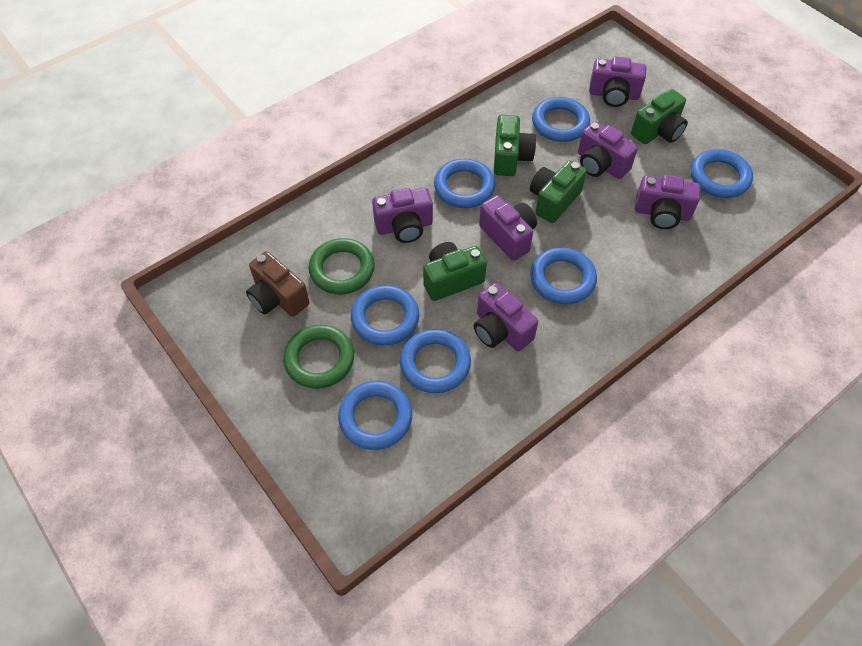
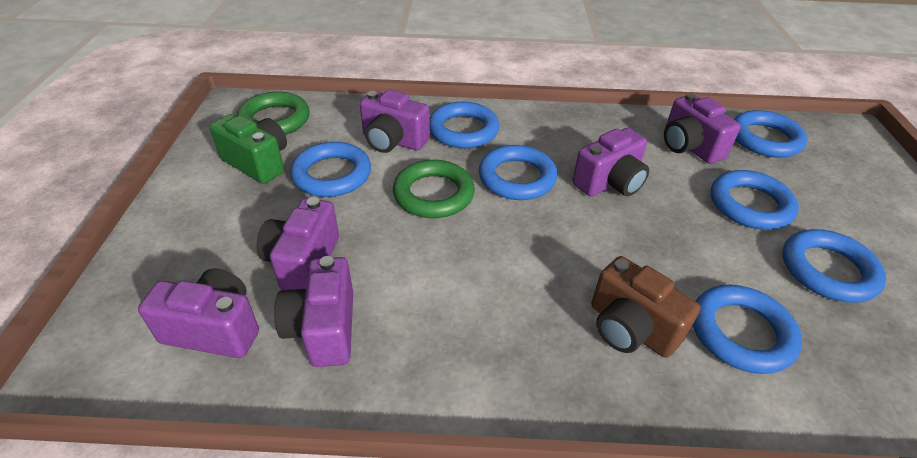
green camera: [423,242,487,301] [494,115,536,176] [530,160,587,223] [631,89,688,144] = 4 -> [210,114,287,184] = 1

